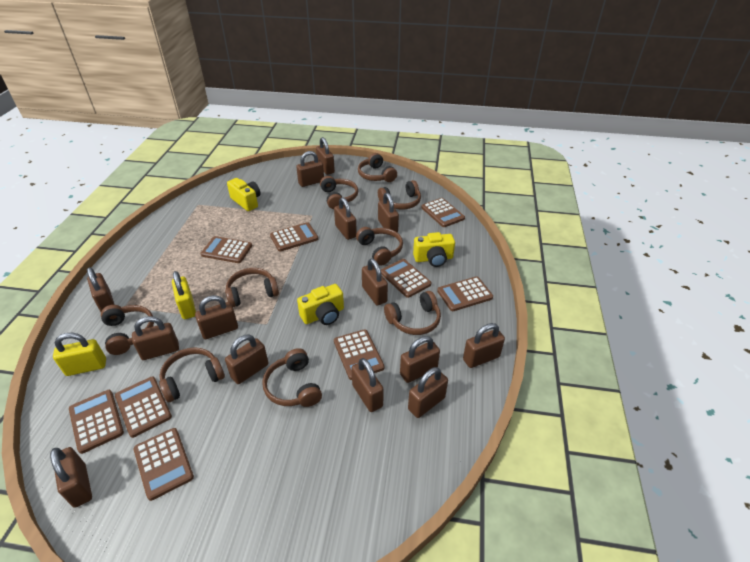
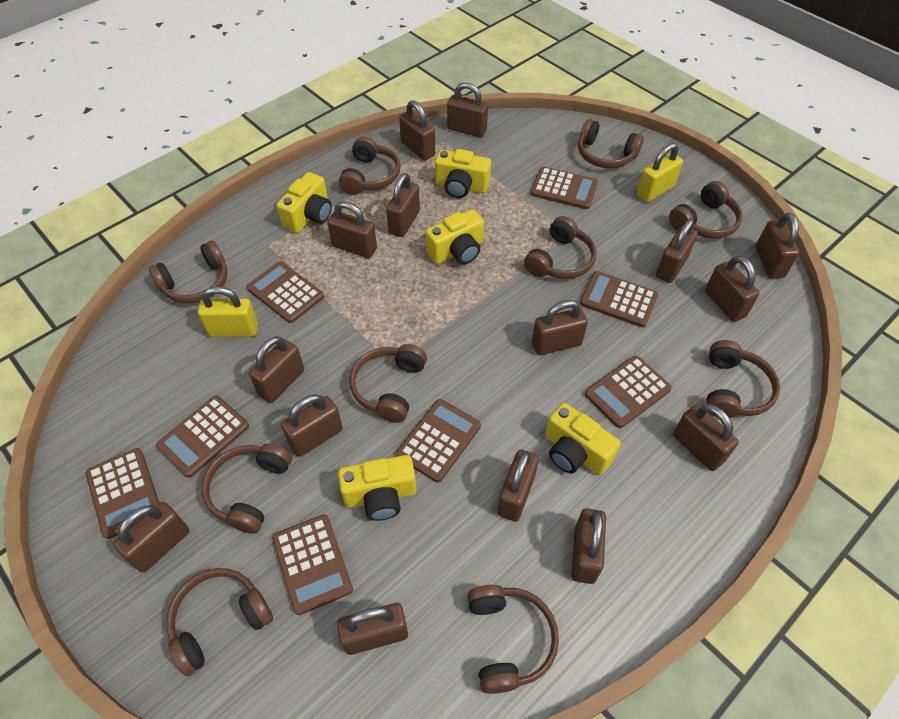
brown calculator: [69,390,124,454] [115,376,172,438] [133,428,194,501] [201,236,252,263] [270,222,318,252] [334,329,384,380] [381,259,431,298] [421,198,465,227] [437,277,493,311] = 9 -> [86,448,159,539] [156,396,249,478] [247,262,324,323] [272,515,353,615] [396,399,481,483] [531,167,598,209] [580,271,658,328] [585,356,672,428] = 8
brown headphones: [101,305,154,355] [159,347,225,402] [225,268,279,307] [262,348,322,407] [320,176,358,209] [356,227,403,266] [358,153,397,182] [378,180,421,209] [384,291,441,335] = 9 -> [149,241,227,303] [166,568,273,676] [202,444,292,534] [339,137,401,195] [349,344,427,423] [467,585,559,694] [524,216,597,279] [578,119,644,168] [669,181,742,239] [706,340,780,418] = 10
brown padlock: [50,447,92,508] [87,267,115,312] [132,316,179,360] [195,295,238,339] [225,334,268,384] [296,151,324,187] [316,137,335,175] [334,198,357,240] [351,358,384,412] [362,259,388,306] [378,193,399,232] [400,336,440,383] [408,367,448,418] [463,323,505,368] = 14 -> [113,502,190,572] [249,336,304,403] [281,394,343,457] [327,201,377,258] [337,603,408,655] [386,173,420,237] [399,100,435,161] [447,82,488,137] [497,450,539,522] [532,300,588,355] [571,508,606,584] [656,219,698,283] [673,404,739,471] [705,256,760,322] [755,213,799,278] = 15
yellow camera: [227,178,261,211] [297,284,344,325] [413,232,455,267] = 3 -> [276,172,332,233] [338,455,417,521] [425,209,484,264] [435,149,491,198] [545,403,621,475] = 5

